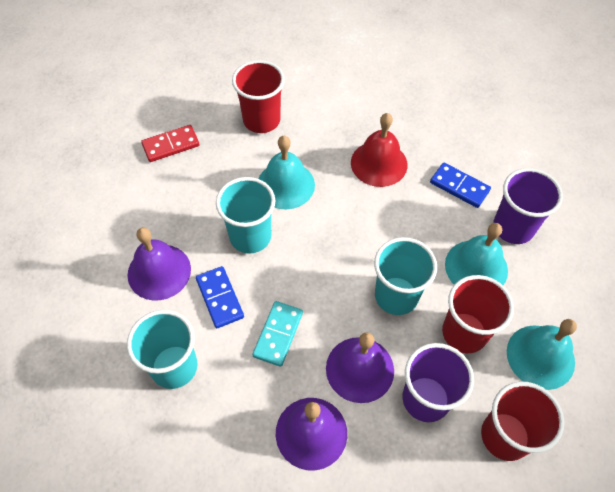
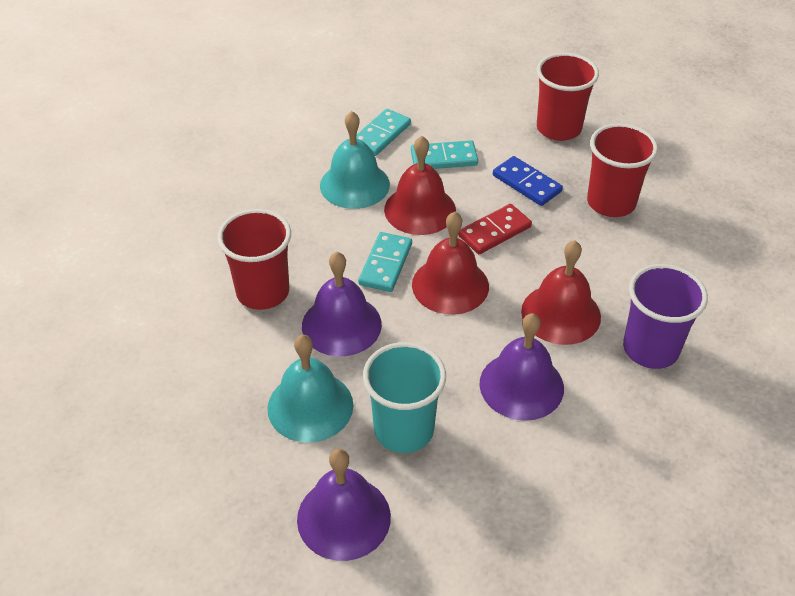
blue domino: [196,266,244,328] [430,163,491,208] = 2 -> [493,156,563,206] = 1
purple cup: [402,343,474,422] [493,168,563,244] = 2 -> [623,264,708,369] = 1
red bell: [351,113,408,187] = 1 -> [384,136,456,235] [412,212,489,315] [521,240,601,345] = 3
turquoise bell: [258,136,315,209] [445,223,508,285] [507,319,577,390] = 3 -> [267,335,353,443] [320,111,390,209] = 2
turquoise cup: [127,310,197,389] [216,177,275,254] [374,237,437,315] = 3 -> [363,342,446,453] = 1
turquoise domino: [252,301,303,367] = 1 -> [356,109,411,156] [358,232,412,292] [411,140,478,169] = 3

